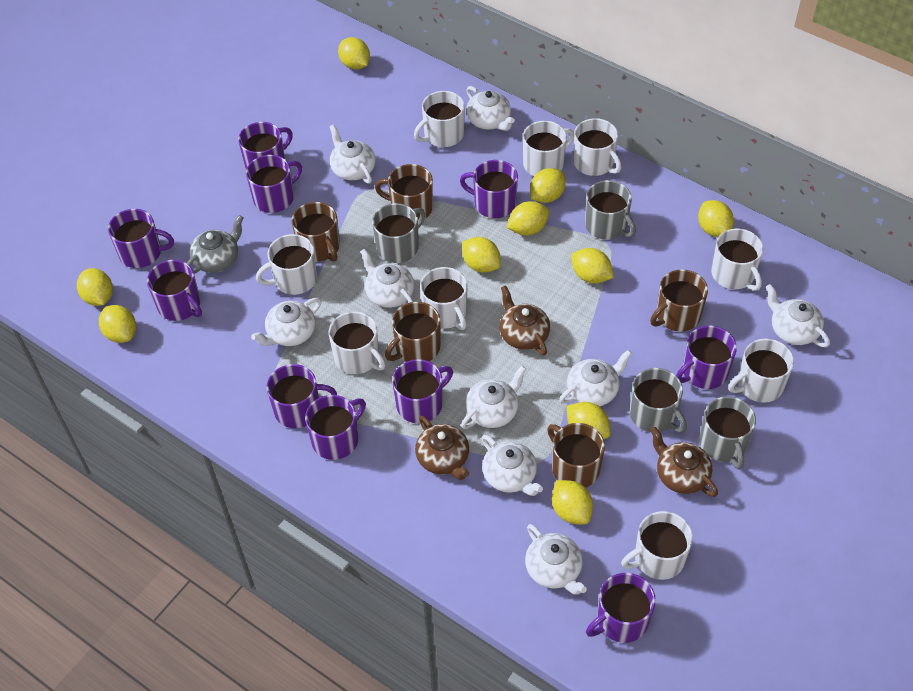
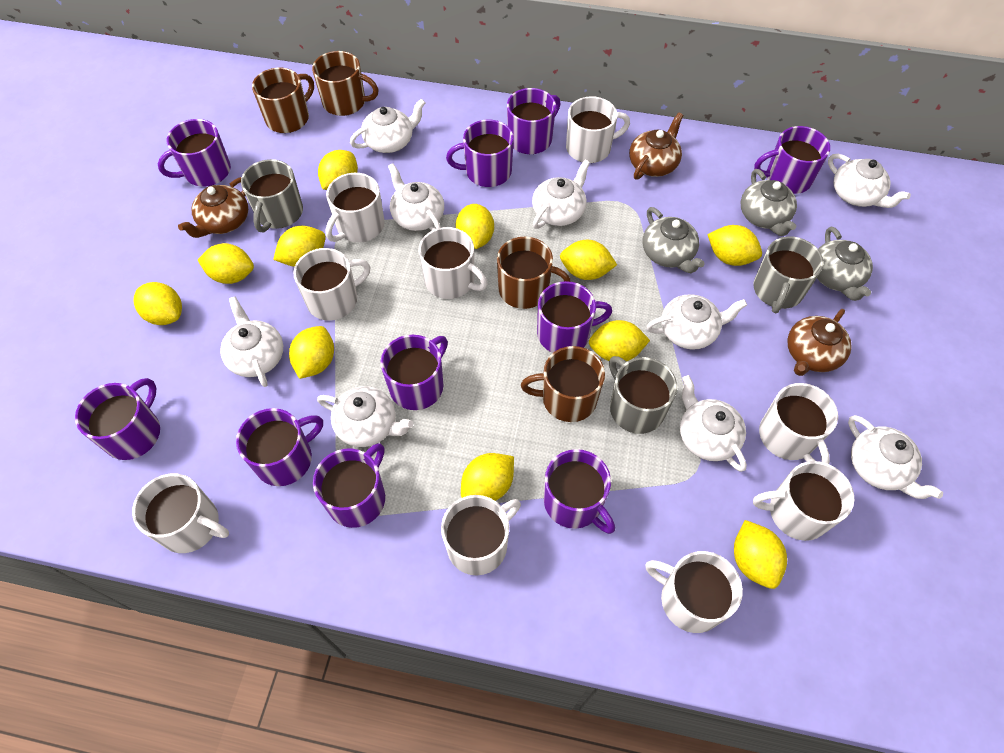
brown mug: [292,202,340,262] [375,164,433,219] [385,302,441,362] [547,423,605,488] [650,269,708,331] = 5 -> [252,68,314,133] [312,51,379,116] [497,237,571,309] [521,346,605,422] = 4
grey mug: [372,203,425,263] [585,180,636,240] [630,368,687,432] [699,396,756,469] = 4 -> [241,159,303,232] [609,356,677,434] [753,236,823,313] = 3
grey teapot: [187,215,243,274] = 1 -> [643,207,705,273] [741,169,797,236] [817,227,873,301] = 3
yellow lemon: [77,268,113,306] [99,305,136,343] [338,37,370,70] [462,237,501,273] [507,201,549,236] [530,168,566,203] [552,480,593,525] [567,402,611,439] [571,248,614,284] [698,200,734,237] = 10 -> [134,282,182,325] [198,243,254,284] [273,226,326,267] [289,326,334,379] [318,150,358,190] [456,204,494,249] [461,453,514,501] [560,239,617,280] [589,320,650,361] [707,225,762,266] [734,520,787,589] = 11

